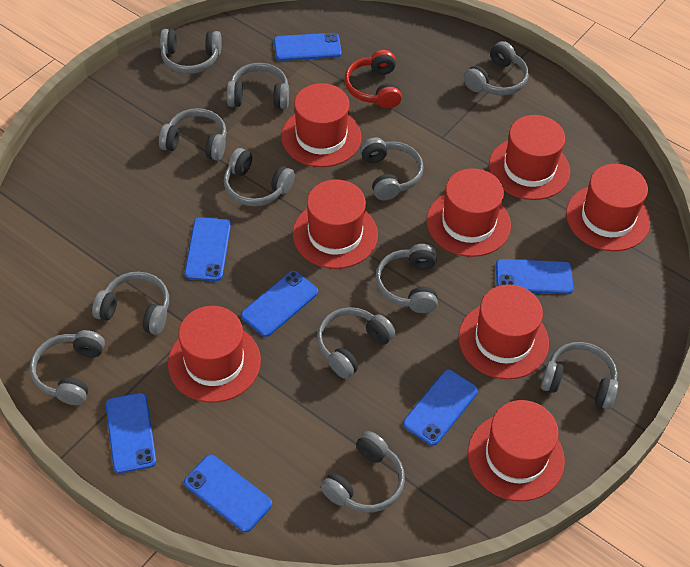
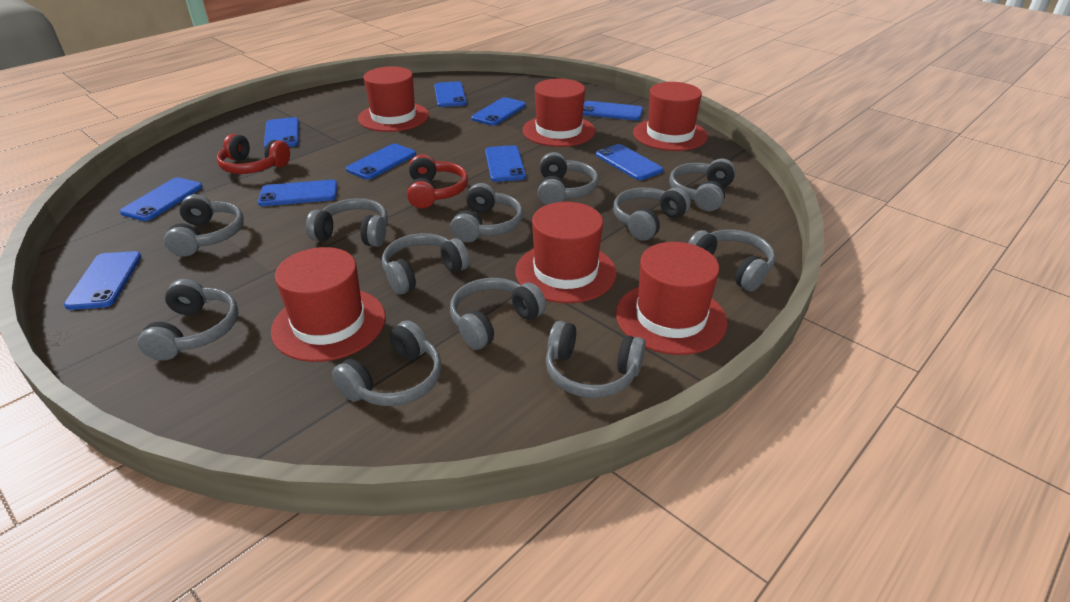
blue phone: [106,393,156,473] [184,217,231,281] [184,454,272,532] [241,271,318,337] [274,33,342,61] [403,369,478,446] [496,259,573,294] = 7 -> [64,251,142,310] [120,177,203,221] [258,180,338,206] [264,117,299,148] [346,144,416,180] [434,81,467,107] [471,97,526,126] [485,145,526,182] [583,101,643,121] [596,144,663,180] = 10
red hat: [168,306,261,402] [281,83,362,167] [293,179,378,269] [427,168,511,257] [459,284,549,379] [468,400,565,501] [489,115,570,200] [566,164,650,251] = 8 -> [271,247,386,362] [358,66,429,132] [515,202,617,303] [523,78,595,147] [616,242,727,355] [633,82,708,151] = 6
red headphones: [345,50,402,108] = 1 -> [217,134,290,174] [407,154,468,208] = 2

